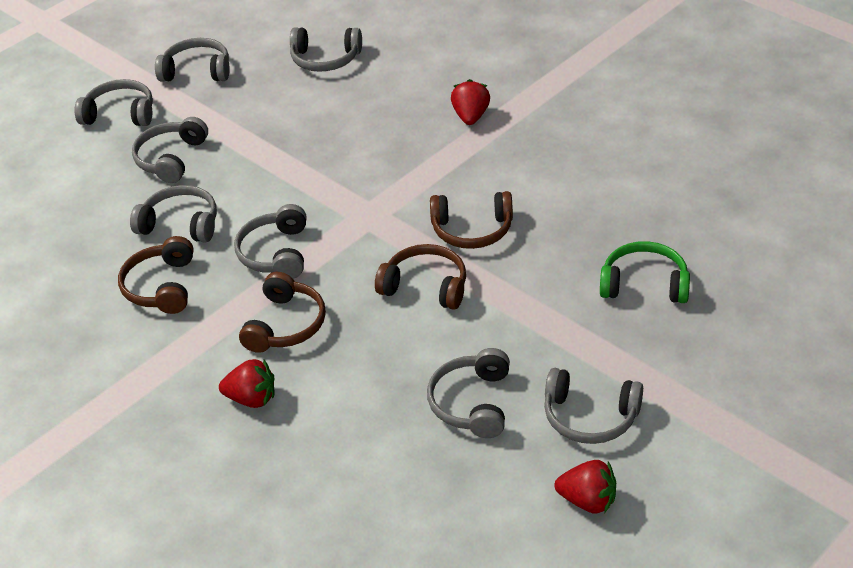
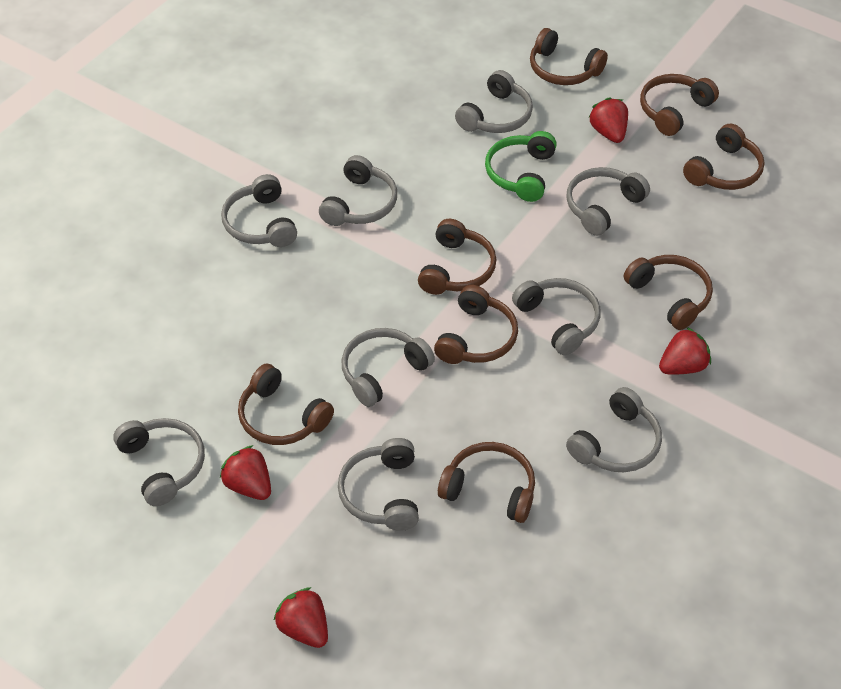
brown headphones: [118,236,194,314] [239,272,326,353] [375,244,466,310] [430,191,513,249] = 4 -> [238,363,334,445] [418,219,496,295] [434,285,518,364] [438,442,535,523] [530,28,608,85] [624,255,713,330] [640,74,719,136] [683,123,764,190] = 8
grey headphones: [74,79,153,126] [130,185,217,243] [132,117,208,183] [155,38,230,82] [234,204,306,279] [290,27,362,72] [427,348,510,438] [544,368,643,444] = 8 -> [113,418,205,506] [221,174,297,247] [319,155,397,226] [338,438,419,531] [342,328,435,407] [455,70,533,133] [512,278,600,355] [566,167,650,236] [566,387,662,472] = 9
red strawberry: [219,359,275,408] [451,79,490,125] [554,460,616,514] = 3 -> [220,445,271,500] [273,587,328,648] [589,97,628,143] [659,327,711,375] = 4

